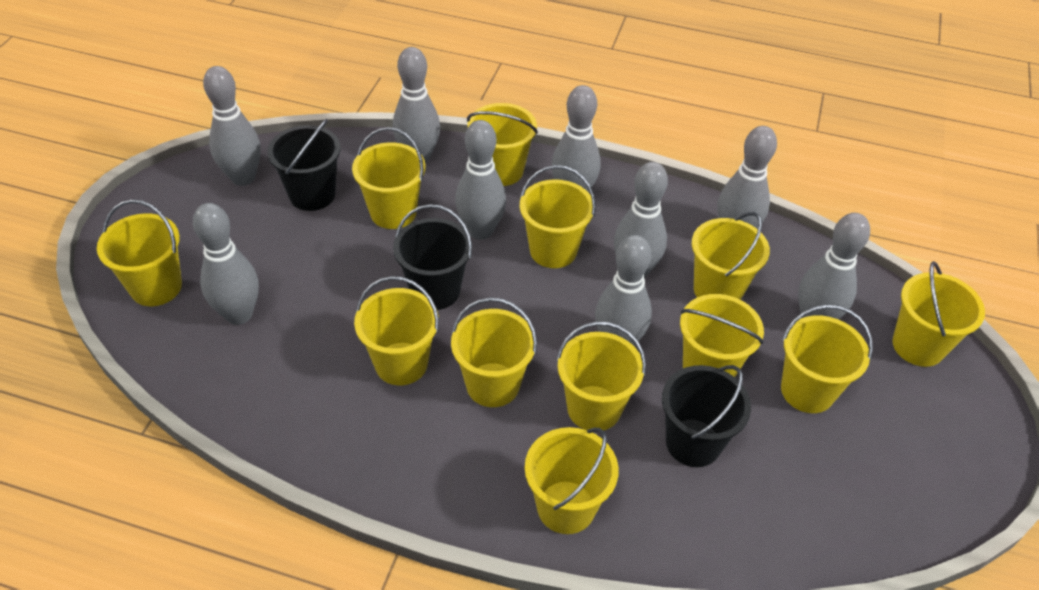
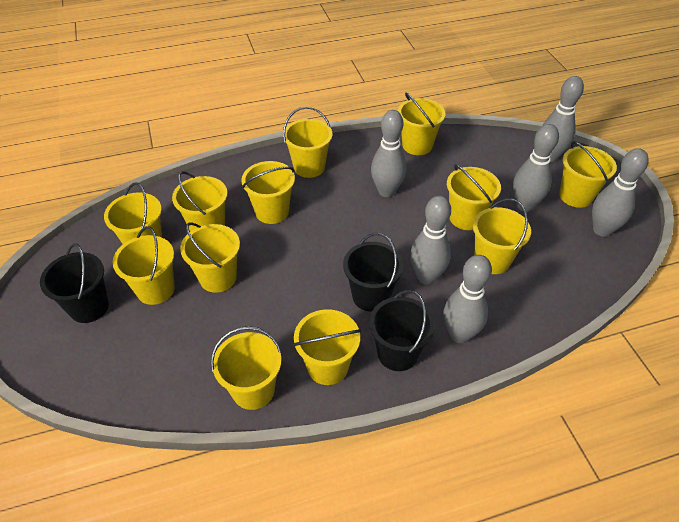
grey bowling pin: [193,203,259,325] [203,66,260,186] [393,47,440,164] [455,120,506,240] [551,85,601,192] [595,235,652,346] [614,162,668,278] [717,126,777,229] [798,213,870,319] = 9 -> [371,110,406,197] [410,196,451,284] [444,255,492,343] [513,124,559,212] [542,76,584,162] [592,148,649,237] = 6

